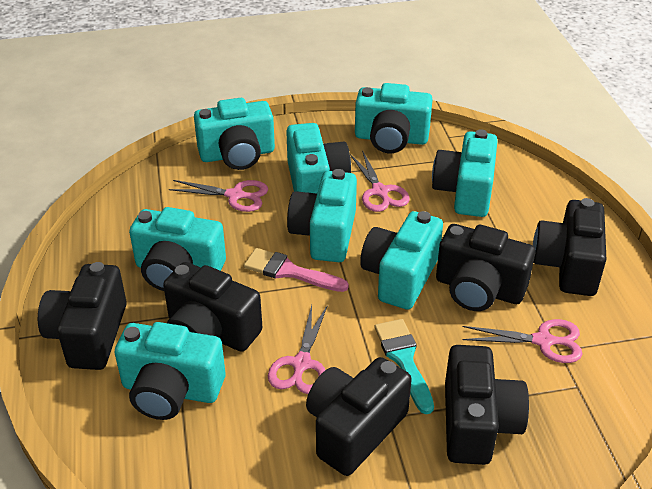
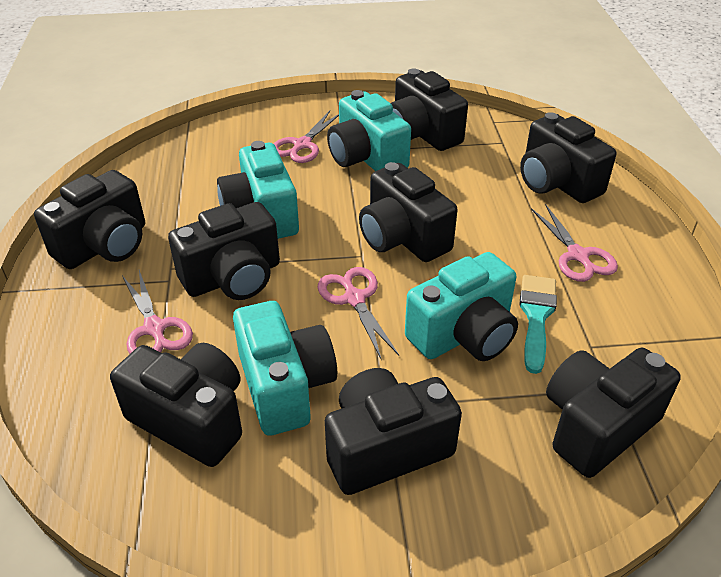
black camera: [38,262,127,370] [163,262,263,352] [306,357,412,476] [436,224,535,311] [445,345,529,465] [533,198,607,296] = 6 -> [34,170,145,269] [110,343,242,467] [168,202,280,300] [325,368,462,495] [359,162,457,262] [391,69,468,151] [520,112,616,203] [546,348,681,478] = 8
pink brush: [244,248,349,292] = 1 -> none = 0
turquoise camera: [114,322,225,420] [129,207,226,291] [194,98,275,170] [286,123,351,193] [287,169,357,262] [355,83,433,153] [360,211,443,310] [432,129,498,217] = 8 -> [217,141,299,239] [233,301,337,436] [327,90,411,171] [405,252,518,361] = 4

